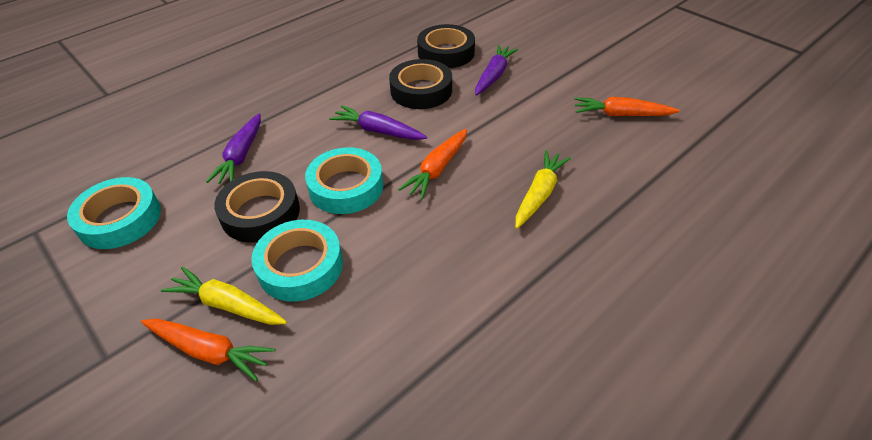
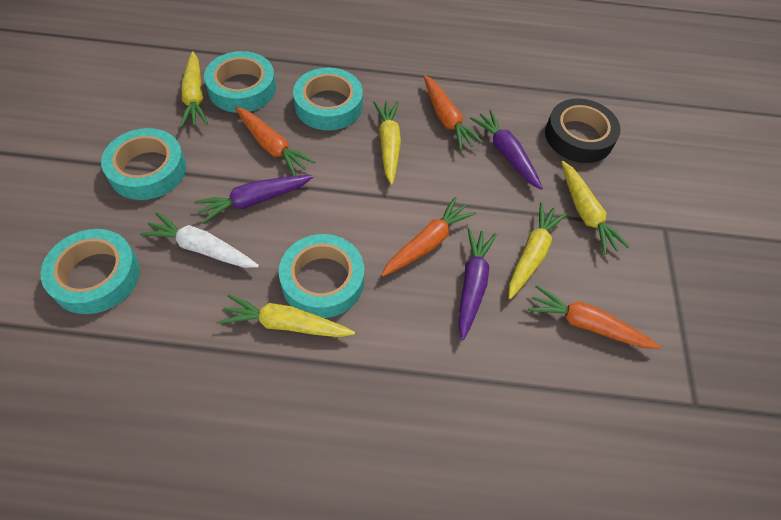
black tape: [214,171,300,243] [389,59,452,109] [417,24,475,68] = 3 -> [545,98,621,163] = 1
orange carrot: [141,319,275,381] [398,129,467,200] [574,97,680,116] = 3 -> [235,107,315,176] [382,197,476,276] [424,75,483,150] [528,285,661,349] = 4
turquoise tape: [67,177,161,249] [251,220,343,302] [305,147,384,214] = 3 -> [40,229,140,314] [101,128,186,200] [204,51,276,113] [279,234,364,318] [293,68,363,130] = 5
white carrot: none = 0 -> [140,212,259,268] = 1
yellow carrot: [161,267,287,325] [515,150,571,229] = 2 -> [180,51,208,127] [218,295,355,337] [373,101,401,185] [509,203,567,299] [561,161,630,255] = 5

